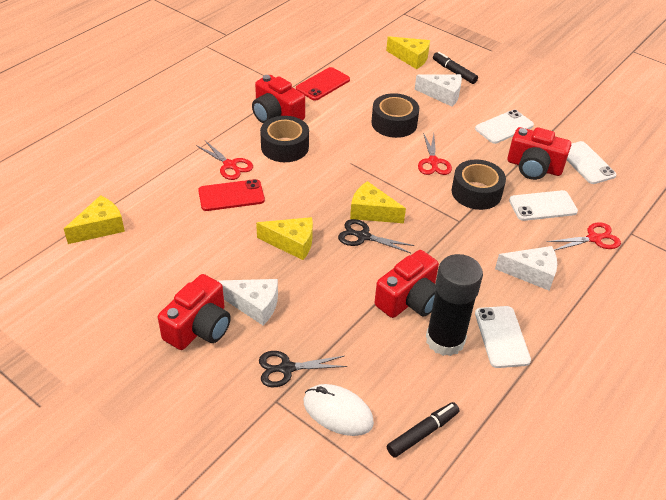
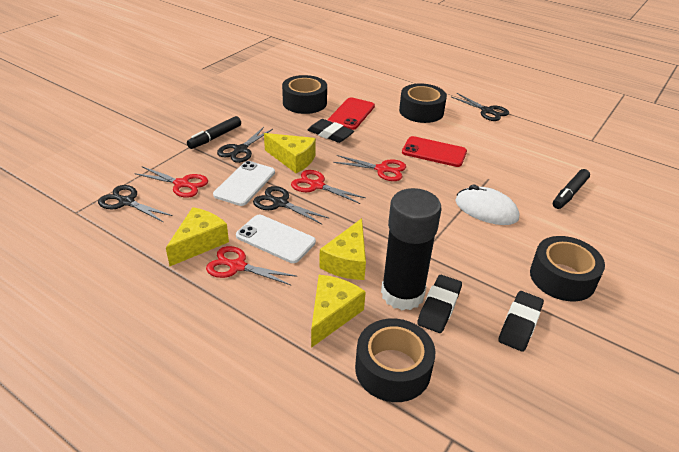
black eraser: none = 0 -> [308,119,354,143] [417,275,462,333] [498,291,544,352] = 3
black scissors: [259,351,347,387] [338,219,415,253] = 2 -> [98,185,173,223] [217,127,273,163] [253,186,329,224] [452,93,509,121] = 4
black tape: [260,116,309,162] [371,93,419,138] [452,159,506,210] = 3 -> [282,75,327,114] [355,319,435,402] [399,83,447,123] [530,236,605,302] = 4
red camera: [158,274,231,350] [252,75,305,123] [374,250,439,318] [507,127,571,180] = 4 -> none = 0
red scissors: [196,141,253,180] [418,133,452,175] [546,222,621,251] = 3 -> [134,166,208,198] [206,246,297,286] [291,170,366,204] [333,155,406,181] = 4
white cheese: [218,279,278,325] [415,74,462,107] [495,246,557,291] = 3 -> none = 0
white phone: [475,110,534,144] [475,306,531,368] [509,190,578,221] [567,141,617,184] = 4 -> [213,161,275,206] [236,215,316,263] = 2

